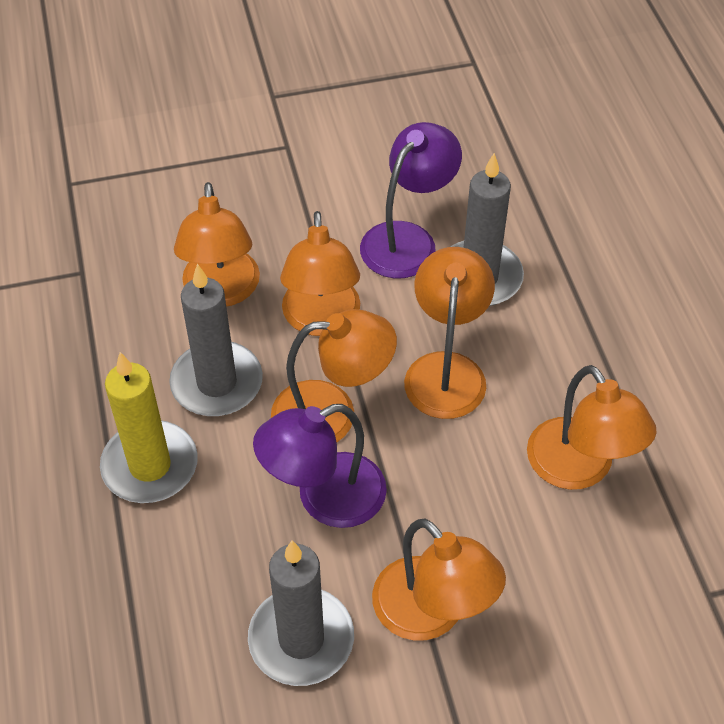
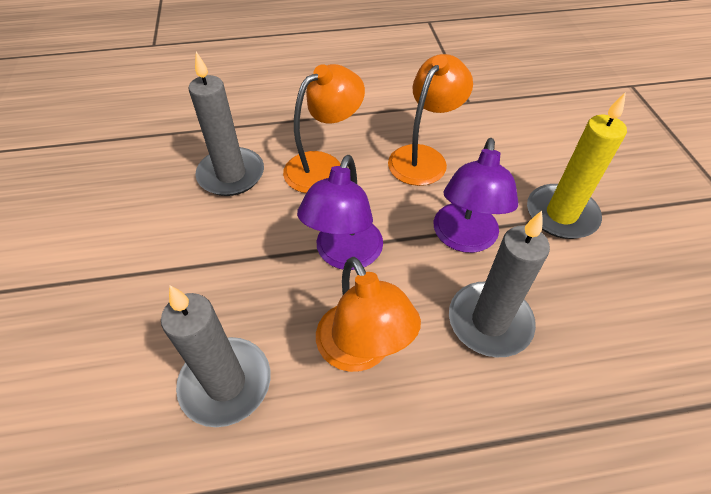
orange lamp: [174,182,260,306] [271,309,397,442] [280,211,360,336] [372,518,506,641] [404,247,495,419] [527,365,657,490] = 6 -> [283,64,365,193] [316,257,421,372] [388,54,473,186] = 3

